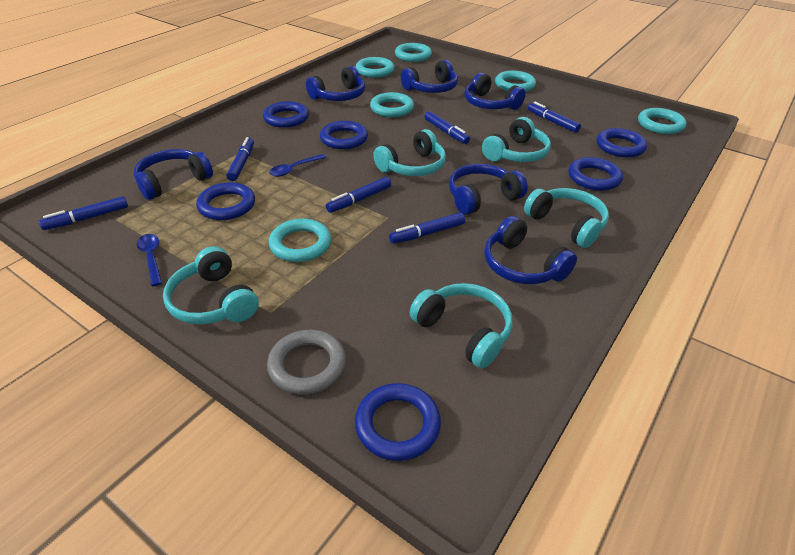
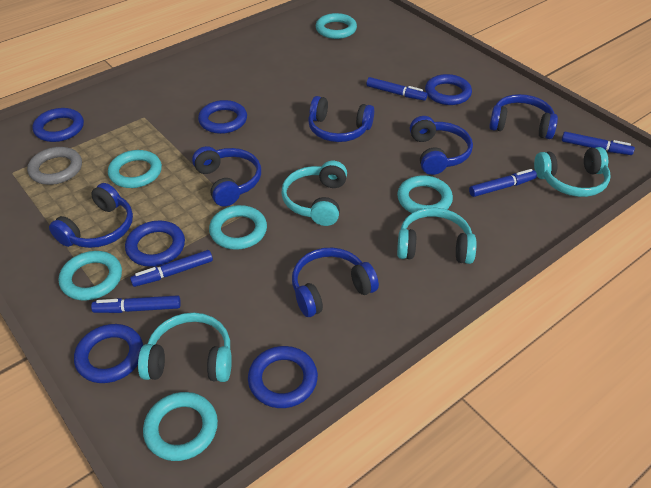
blue marker: [39,196,128,230] [226,137,254,181] [326,177,391,213] [389,213,465,244] [424,111,470,144] [528,101,581,133] = 6 -> [91,295,181,313] [130,250,213,287] [366,77,428,101] [469,169,537,197] [562,132,635,155] = 5
blue spoon: [137,234,162,286] [269,154,326,177] = 2 -> none = 0
turquoise headphones: [163,246,259,324] [373,129,446,176] [409,283,512,369] [482,117,551,162] [524,188,609,248] = 5 -> [138,313,232,382] [281,161,347,226] [397,208,477,264] [534,147,610,197] = 4

